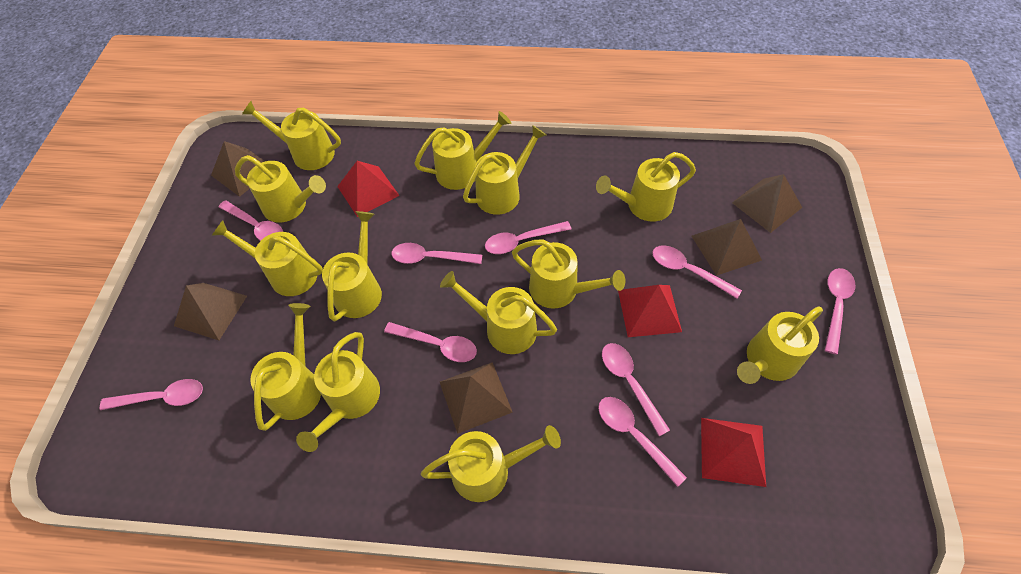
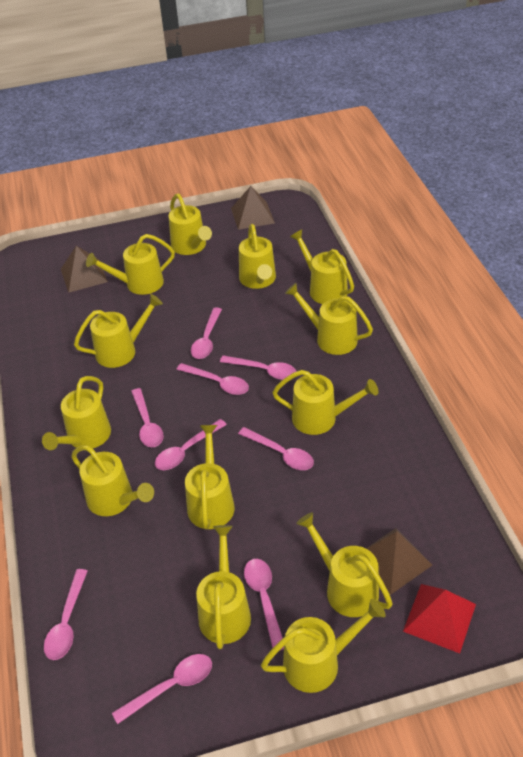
brown pyramid: [174,283,247,340] [211,141,265,197] [440,362,513,434] [692,219,762,276] [732,174,802,233] = 5 -> [61,246,108,293] [231,186,275,230] [366,528,432,594] = 3
red pyramid: [337,161,400,217] [618,285,682,337] [701,418,766,487] = 3 -> [403,584,476,653] = 1

